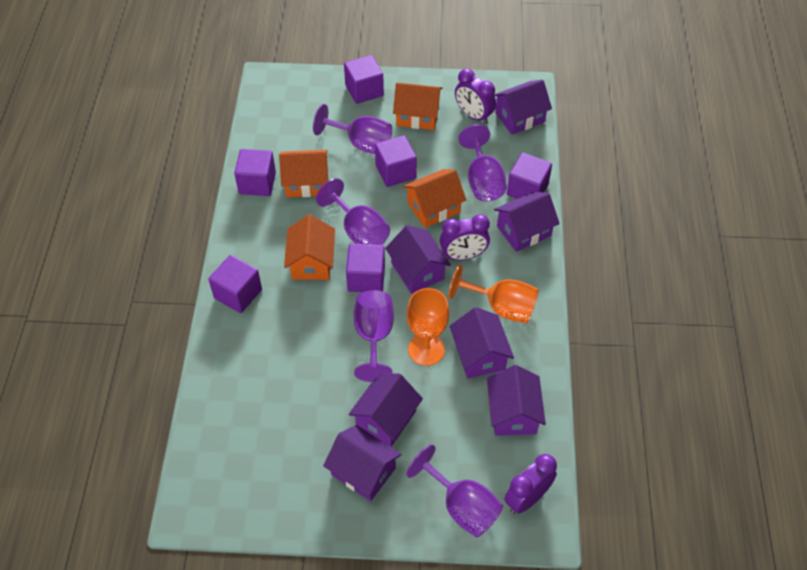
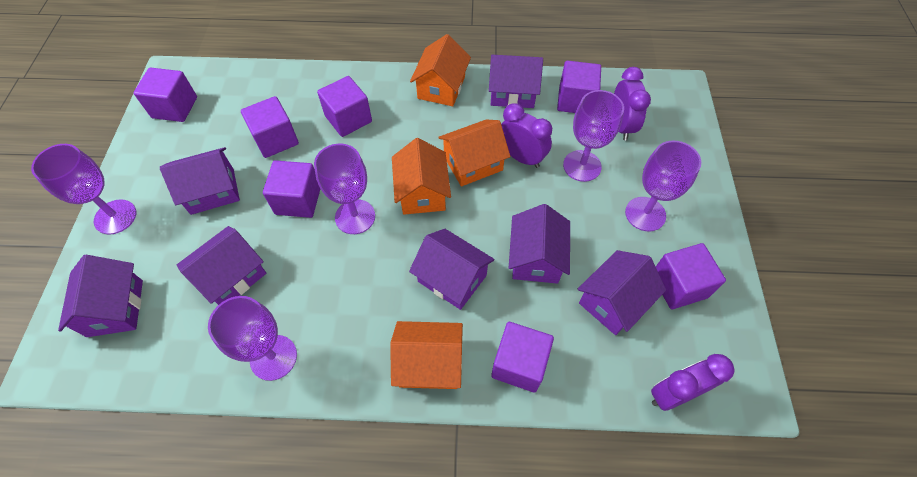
orange goblet: [406,288,449,366] [448,264,538,323] = 2 -> none = 0
purple cube: [208,255,262,313] [234,149,276,196] [344,55,384,104] [346,244,385,292] [375,135,417,187] [507,152,552,199] = 6 -> [134,67,197,122] [241,96,299,158] [263,160,320,218] [317,76,372,137] [491,322,554,392] [557,61,601,113] [656,243,726,309] = 7

